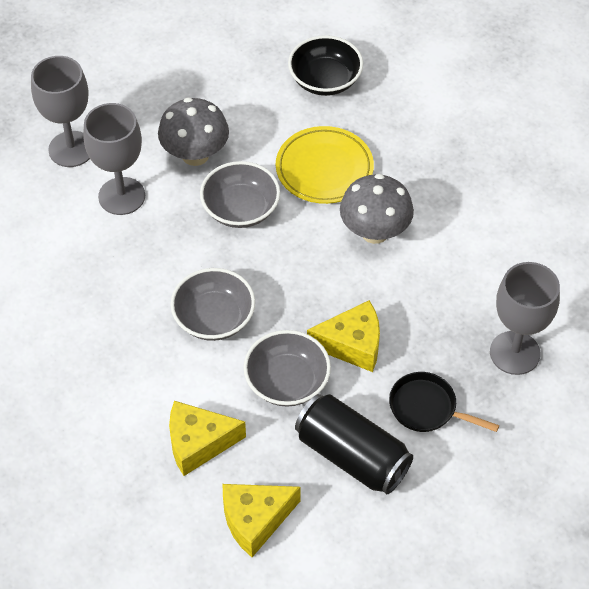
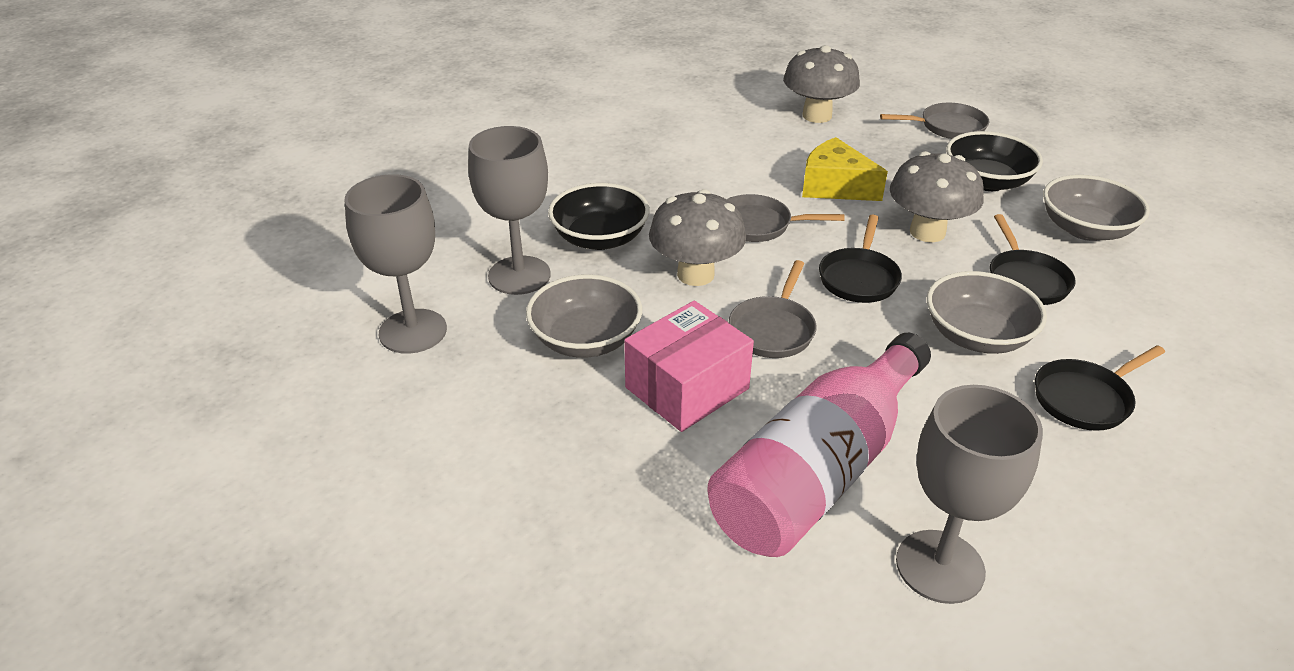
black bowl: [288,35,363,96] = 1 -> [548,183,650,250] [946,131,1043,191] = 2
black can: [295,394,413,494] = 1 -> none = 0
black pan: [389,372,499,432] = 1 -> [819,214,902,303] [990,214,1076,305] [1035,345,1165,431] = 3
grey mushroom: [158,97,229,166] [340,174,414,244] = 2 -> [649,189,746,286] [783,45,860,123] [890,151,984,242] = 3
grey pan: none = 0 -> [727,194,845,242] [729,260,816,358] [880,103,989,139] = 3
pink bottle: none = 0 -> [707,333,931,557] = 1
pink box: none = 0 -> [624,301,754,432] = 1
yellow cheese: [169,401,246,476] [223,484,300,557] [307,300,380,372] = 3 -> [802,137,888,201] = 1
yellow plate: [276,126,374,204] = 1 -> none = 0

